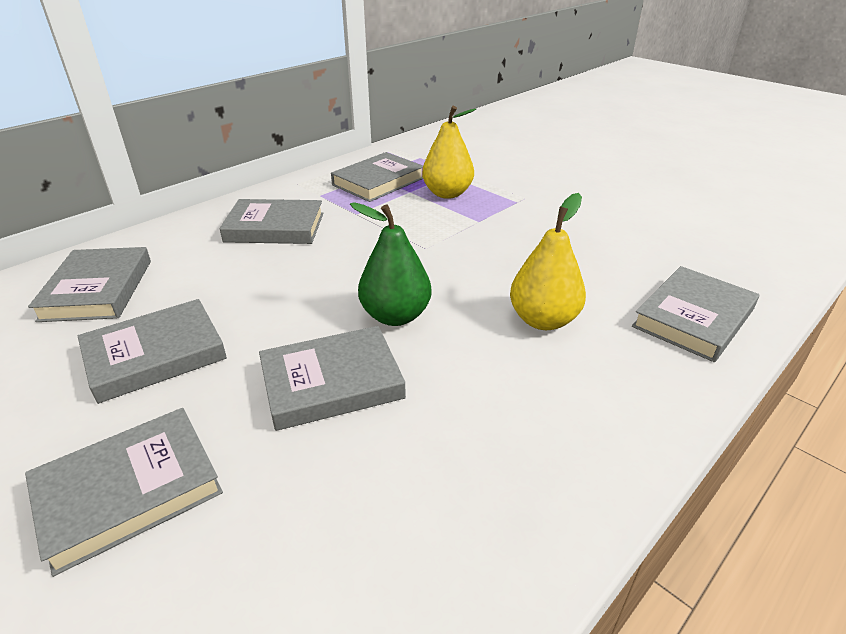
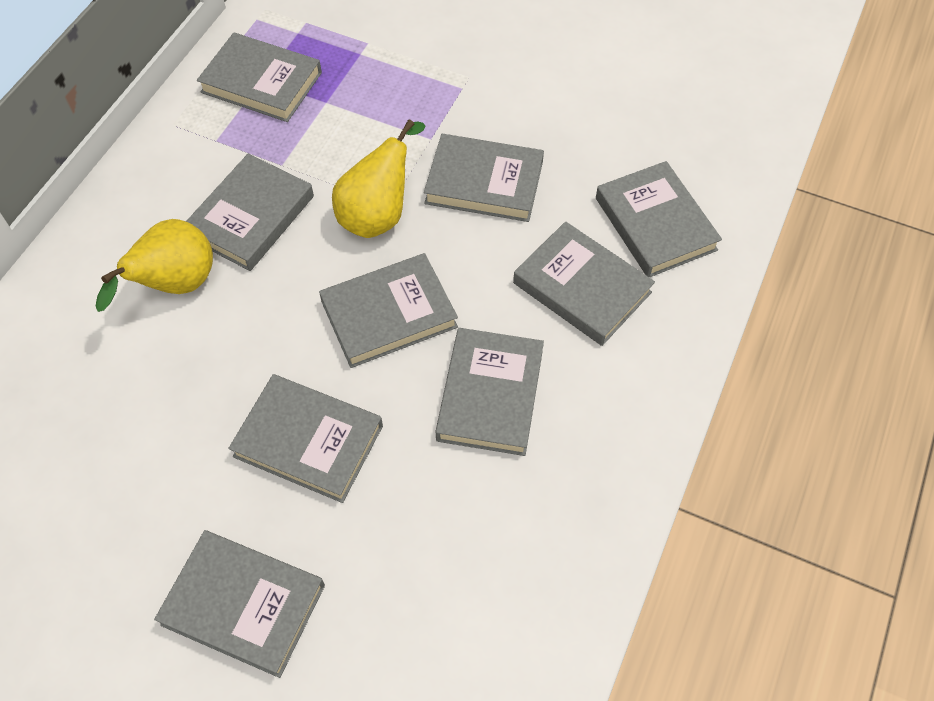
green pear: [350,202,432,326] = 1 -> none = 0
grey book: [25,408,223,577] [28,247,151,322] [78,299,227,404] [219,199,323,244] [259,326,406,431] [331,152,423,202] [632,266,759,362] = 7 -> [154,530,325,678] [186,154,314,271] [197,32,322,122] [228,374,383,503] [319,253,458,368] [424,134,544,222] [435,328,544,456] [513,221,655,346] [596,161,722,277] = 9

